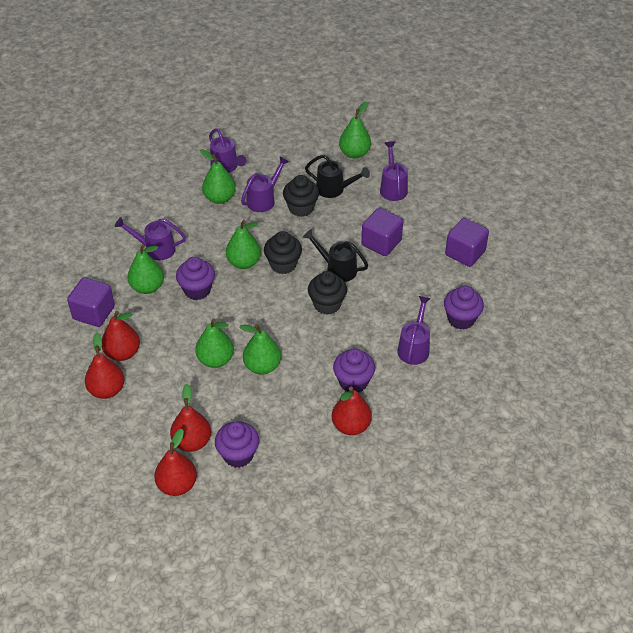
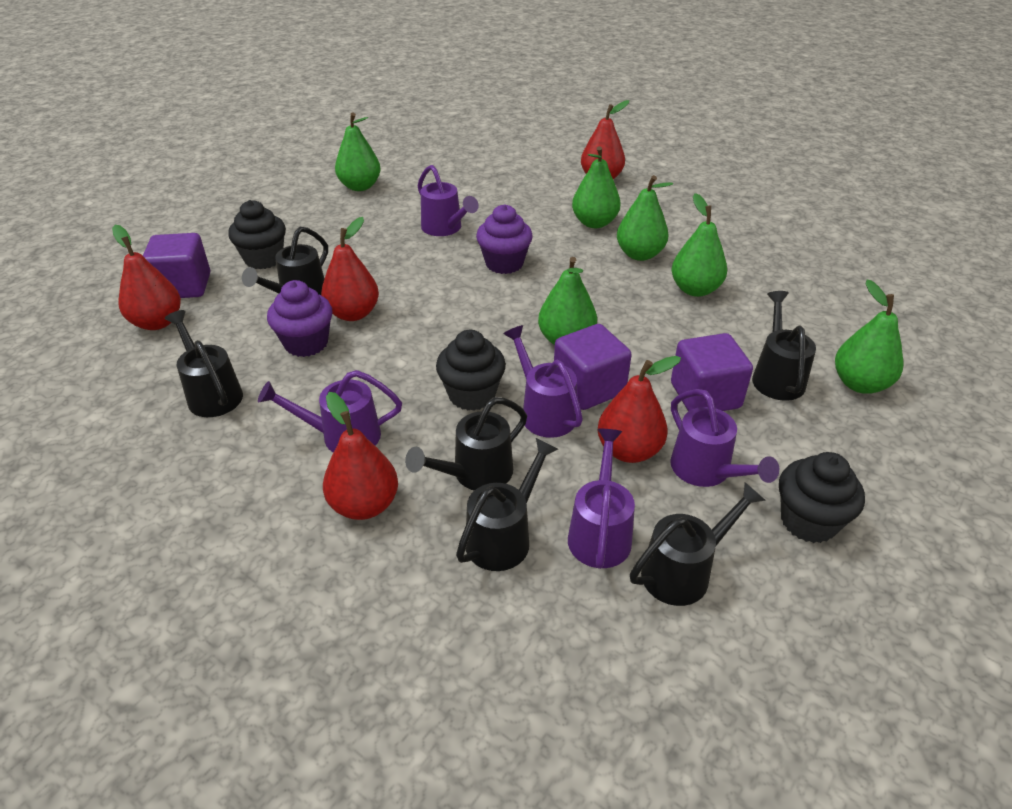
black watering can: [303,229,368,282] [305,155,370,198] = 2 -> [164,310,243,417] [242,227,328,295] [405,397,527,491] [456,438,558,571] [630,482,765,606] [752,291,816,401] = 6
purple cupcake: [176,257,215,300] [215,421,259,468] [333,348,375,393] [444,286,484,330] = 4 -> [267,280,333,357] [476,204,533,274] = 2

